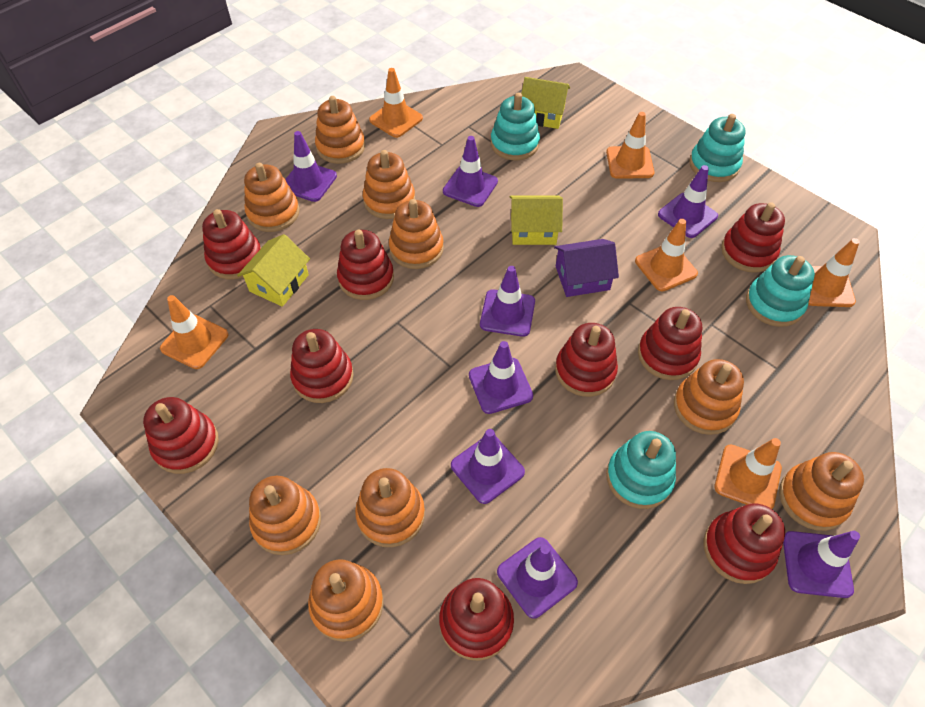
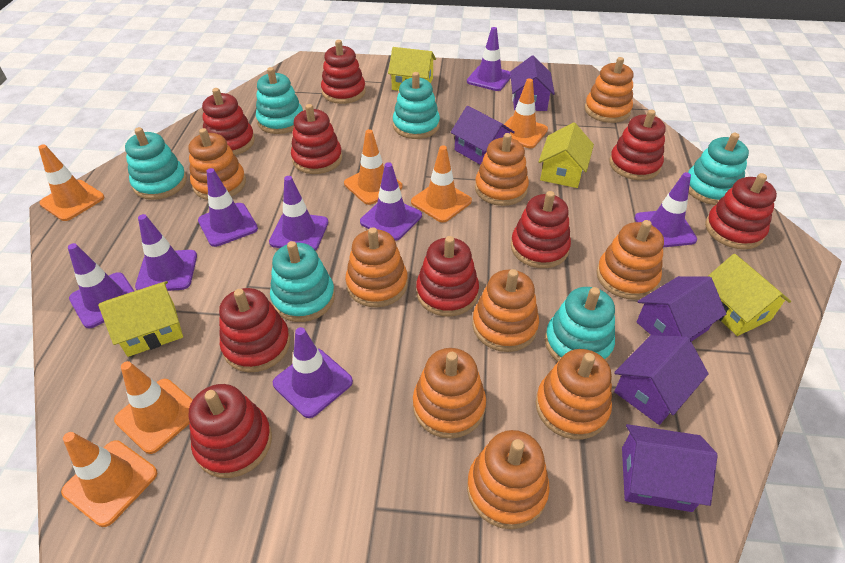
purple house: [554,239,619,297] = 1 -> [451,106,515,165] [510,55,555,111] [614,335,709,425] [622,424,718,512] [637,276,726,342] = 5
turquoise stacking toy: [491,93,540,160] [606,431,676,509] [689,114,745,182] [746,255,815,327] = 4 -> [125,127,187,200] [256,67,303,134] [270,241,335,322] [393,72,440,139] [545,287,615,362] [688,133,749,205] = 6
yellow house: [237,234,310,307] [510,195,563,245] [521,77,570,129] = 3 -> [98,281,183,357] [388,47,436,91] [539,122,594,188] [707,254,791,336] = 4

